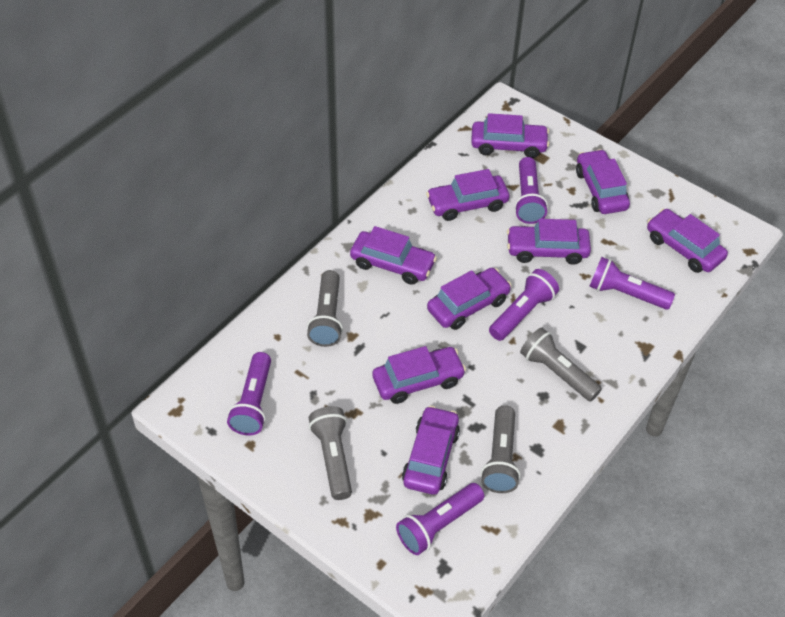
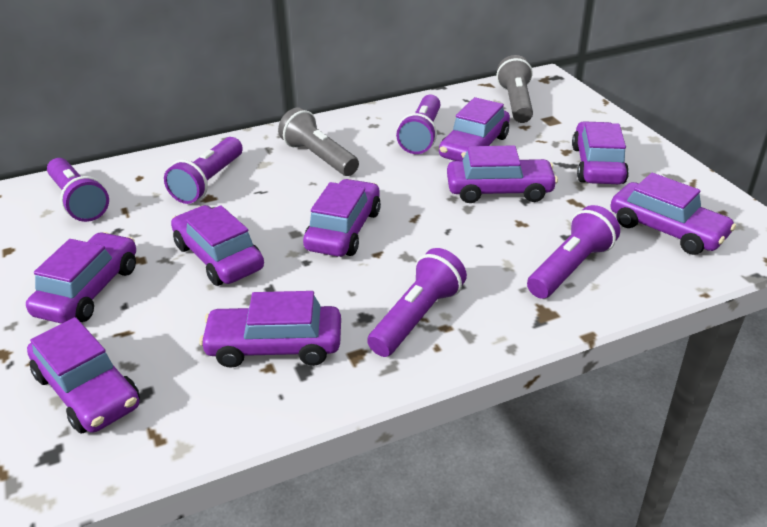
grey flashlight: [307,270,343,347] [309,406,352,500] [481,405,520,493] [520,327,602,402] = 4 -> [278,108,359,176] [496,55,533,123] = 2

